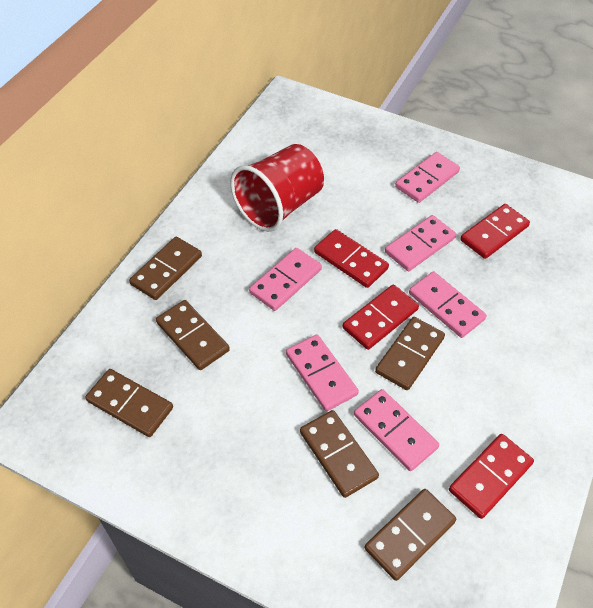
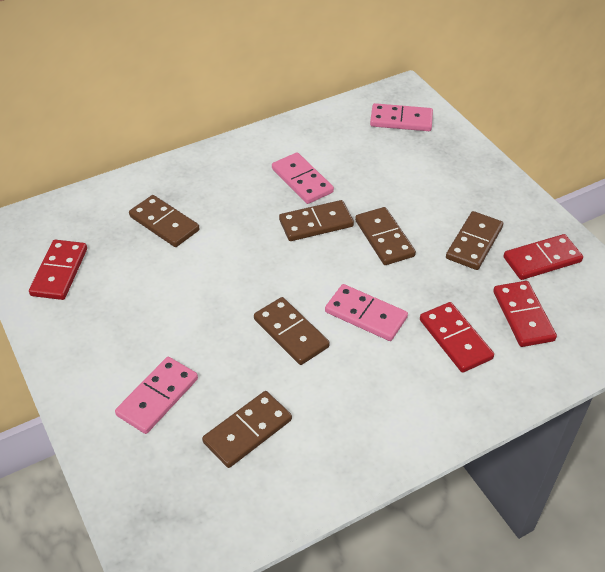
pink domino: [249,248,322,311] [286,334,359,411] [354,389,439,471] [385,215,456,271] [395,152,460,203] [409,271,487,338] = 6 -> [115,357,198,434] [272,153,334,204] [325,284,408,341] [370,103,433,131] = 4
red cup: [230,144,324,232] = 1 -> none = 0

